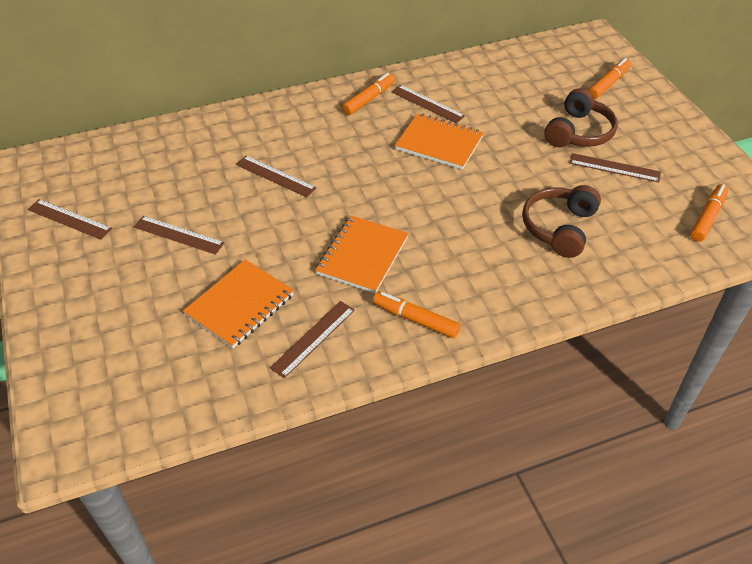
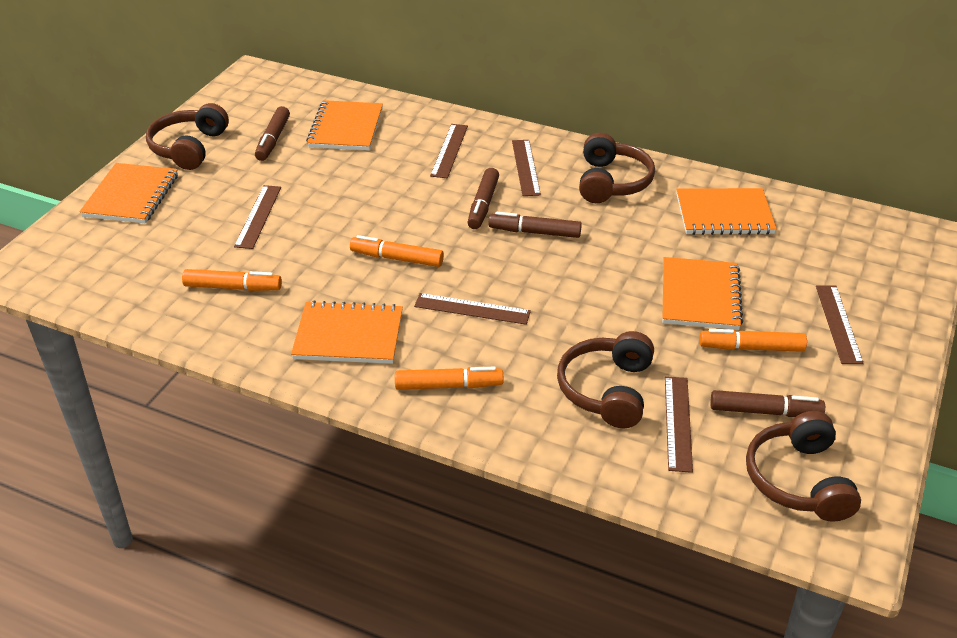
brown headphones: [522,185,601,258] [544,88,618,147] = 2 -> [146,103,229,170] [557,331,654,428] [579,133,655,203] [746,411,861,522] = 4
brown marker: none = 0 -> [255,106,290,161] [467,168,499,229] [489,212,582,238] [710,390,825,417] = 4
orange notebook: [183,259,294,348] [315,216,409,294] [395,113,484,170] = 3 -> [79,163,178,223] [291,300,403,364] [306,100,383,151] [663,257,743,330] [676,188,777,235] = 5

